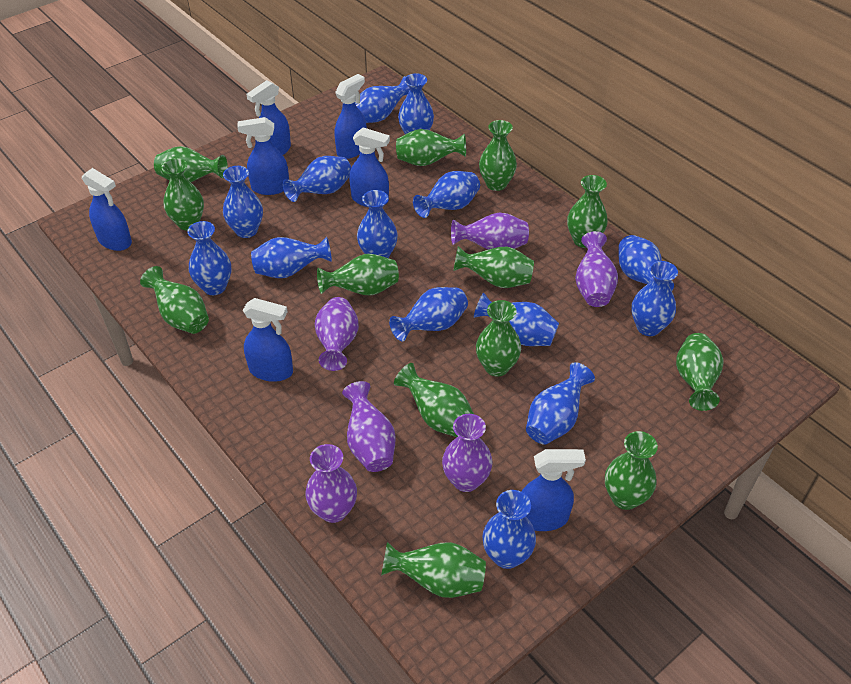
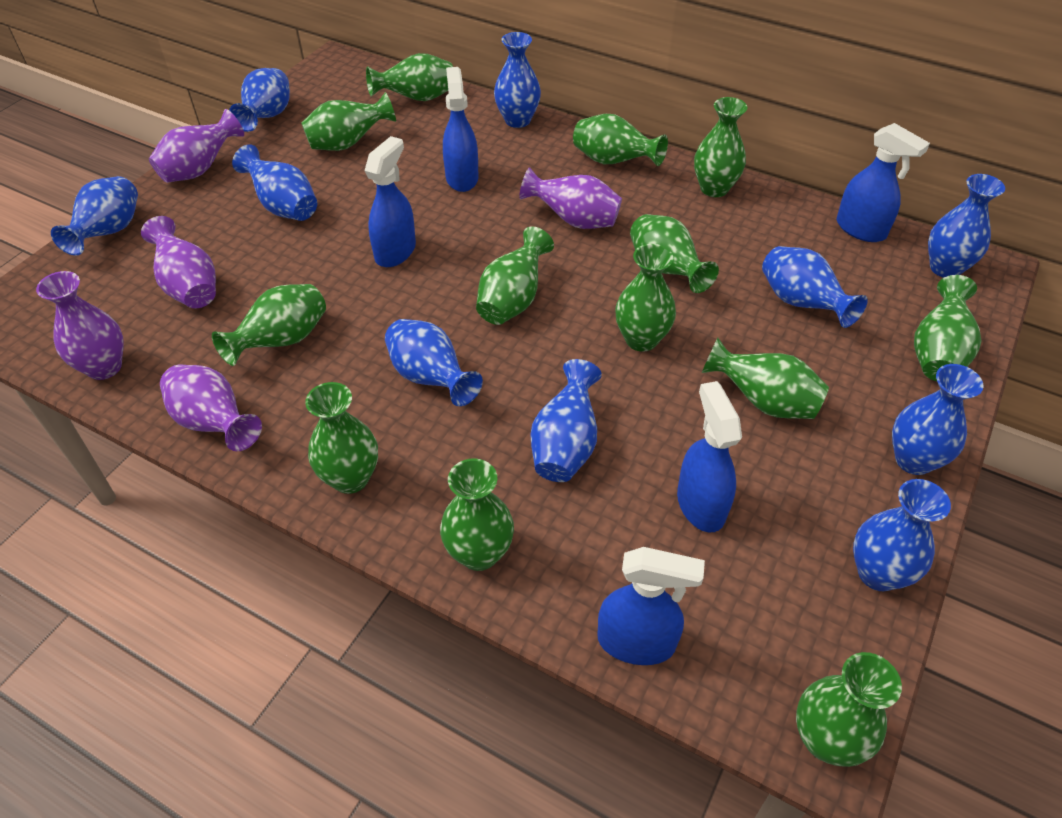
blue spray bottle: [82,168,132,251] [237,117,289,195] [243,298,293,382] [246,80,291,155] [334,74,367,159] [349,128,390,207] [521,449,586,531] = 7 -> [364,136,416,267] [443,67,479,192] [598,547,705,665] [677,381,742,532] [836,123,930,242] = 5
blue vase: [187,221,232,295] [223,166,263,238] [251,237,332,278] [283,156,351,202] [355,76,410,123] [357,190,398,258] [389,287,468,342] [398,73,434,134] [413,171,480,218] [474,293,559,346] [482,490,536,569] [526,362,595,445] [618,235,674,291] [631,261,678,336] = 14 -> [51,176,138,255] [229,68,290,132] [232,144,317,221] [385,319,483,406] [494,32,541,128] [530,359,602,482] [762,246,868,328] [853,479,951,591] [892,364,984,475] [928,174,1005,278] = 10
purple vase: [305,444,357,523] [315,297,359,371] [342,381,396,472] [442,414,493,492] [451,212,529,250] [575,231,618,307] = 6 -> [36,271,124,380] [141,216,216,309] [149,109,244,183] [160,365,262,451] [519,167,622,229] = 5

